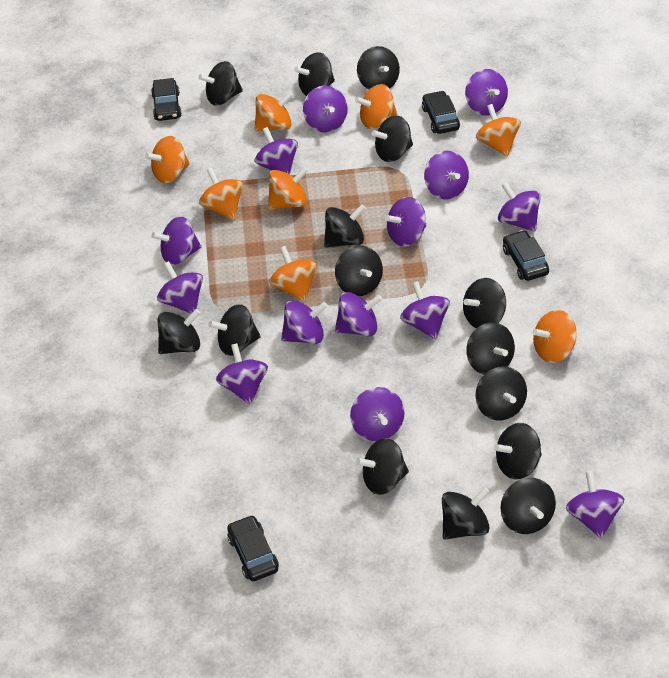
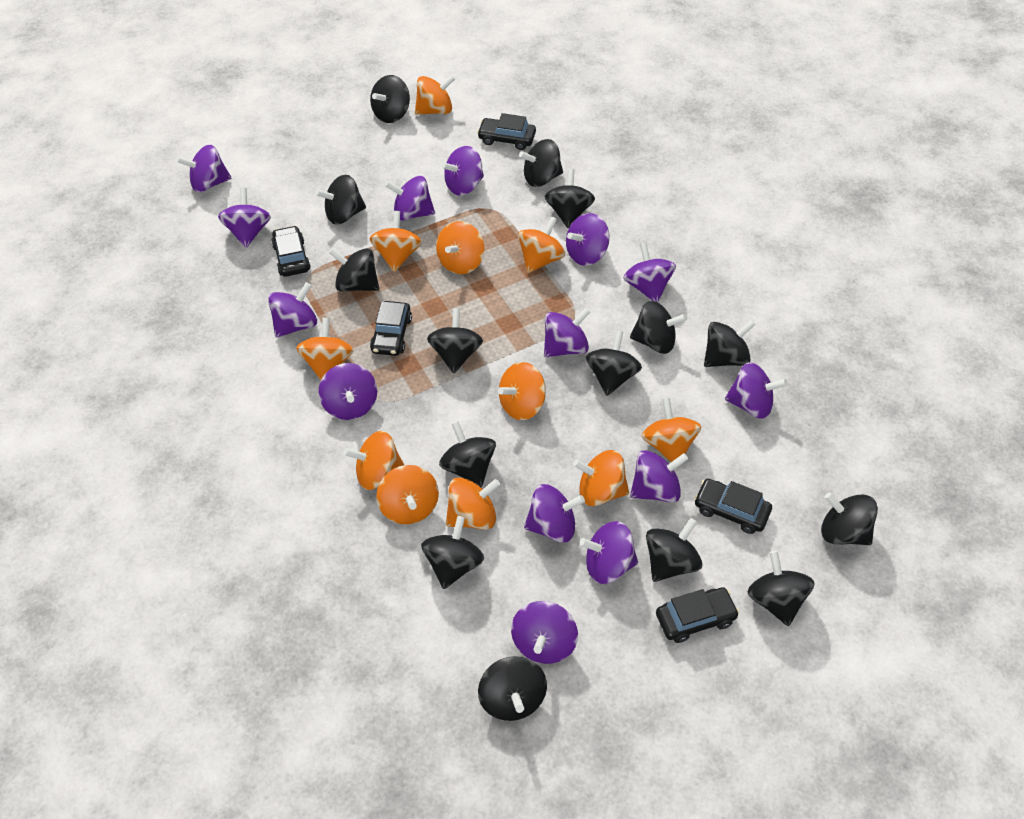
black car: [151,78,182,121] [227,515,279,581] [422,91,460,134] [503,230,549,281] = 4 -> [271,226,311,277] [370,301,412,356] [477,113,536,150] [656,587,739,643] [694,479,772,534] = 5
orange spinning top: [145,136,190,183] [199,168,243,220] [254,92,293,132] [268,167,308,209] [269,246,317,302] [355,84,397,129] [476,104,521,157] [532,310,577,363] = 8 -> [296,318,354,380] [344,431,404,490] [369,211,422,272] [376,465,439,525] [415,75,455,115] [436,221,484,274] [446,477,500,530] [498,362,546,420] [518,216,565,273] [573,450,629,506] [642,398,701,462] = 11

